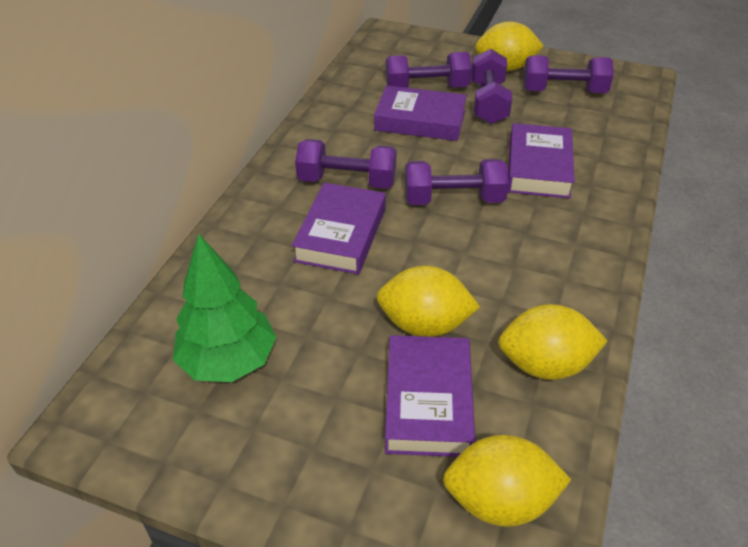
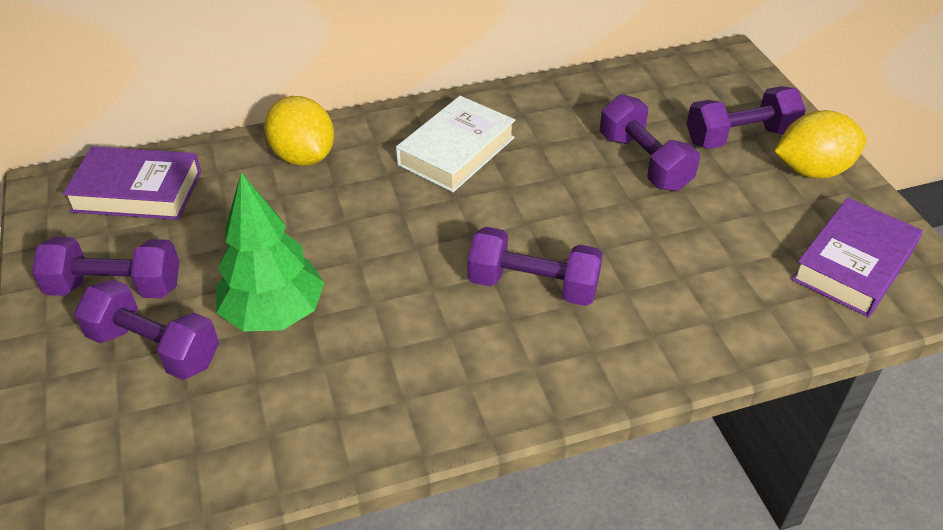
purple book: [292,183,386,274] [374,85,467,141] [385,335,475,457] [508,123,575,199] = 4 -> [62,147,201,220] [791,198,923,317] = 2
white book: none = 0 -> [396,96,515,192] = 1
yellow lemon: [377,266,480,337] [443,435,571,527] [475,21,544,71] [498,304,608,380] = 4 -> [264,96,334,166] [774,110,866,178] = 2

